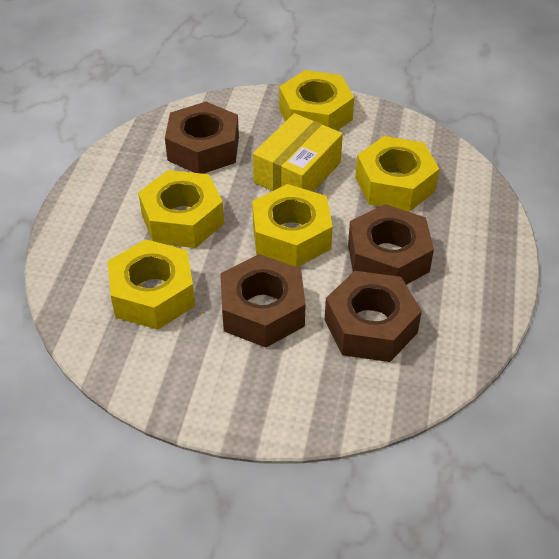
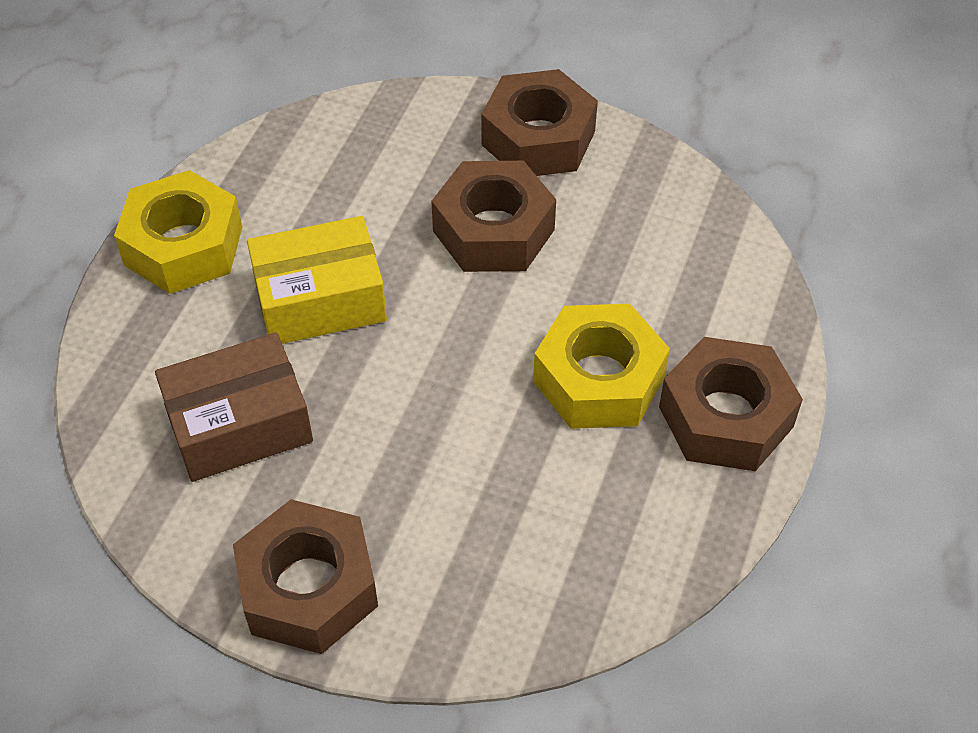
brown box: none = 0 -> [155,333,313,482] = 1
yellow nut: [108,239,195,330] [138,170,224,248] [252,184,333,267] [279,70,354,131] [355,136,439,212] = 5 -> [114,170,242,294] [533,304,670,429] = 2

